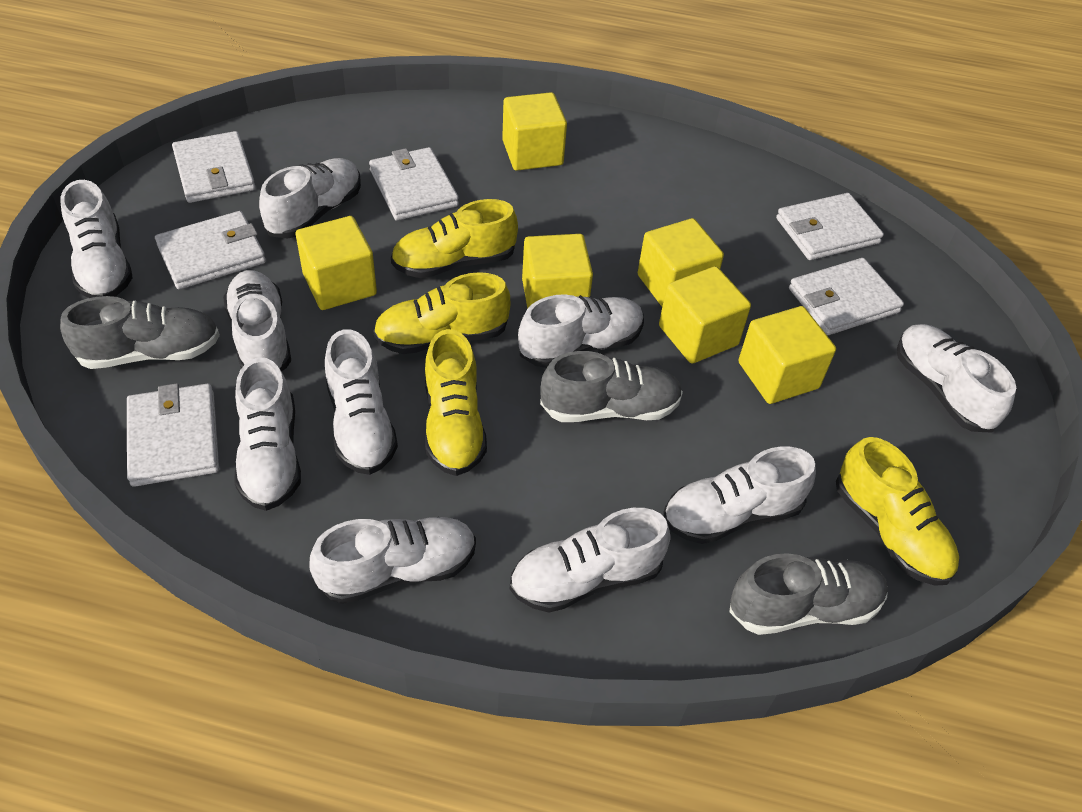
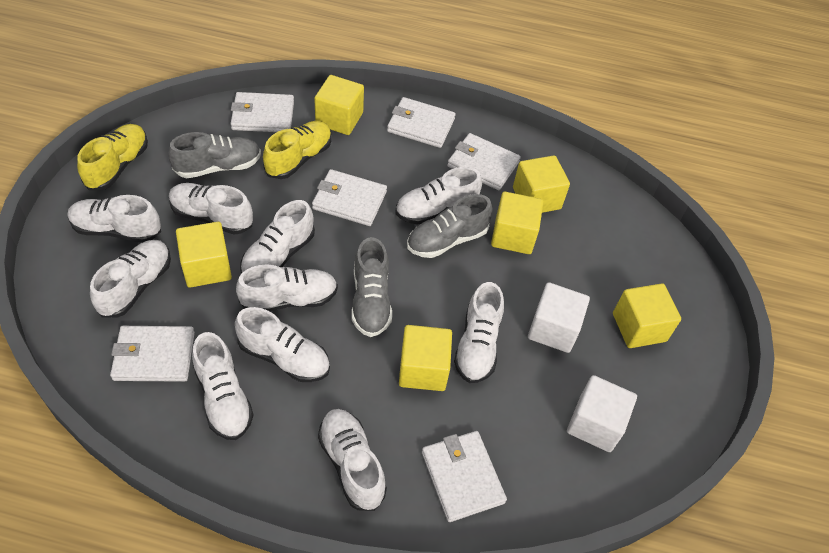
white cube: none = 0 -> [528,282,590,353] [567,375,637,452] = 2
yellow shoe: [373,272,510,354] [391,199,518,278] [425,329,487,476] [836,437,959,586] = 4 -> [77,124,148,190] [263,121,332,179] = 2

